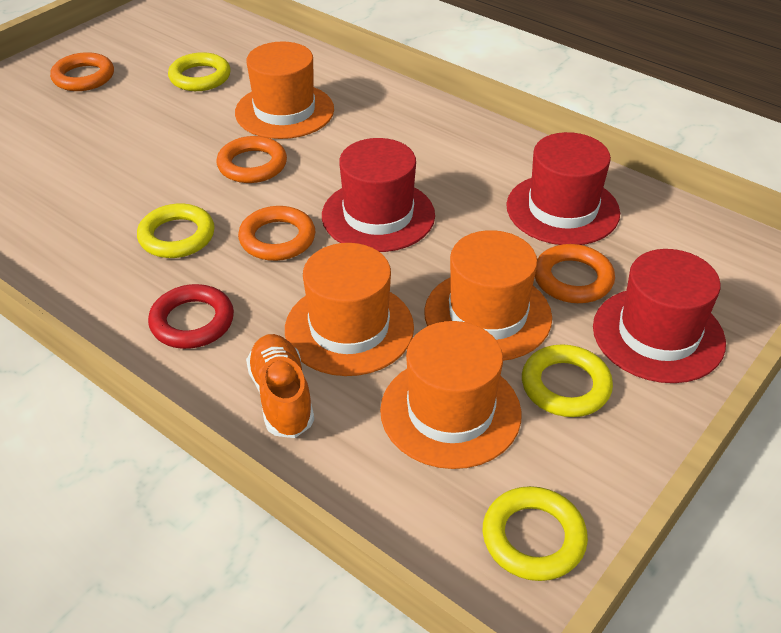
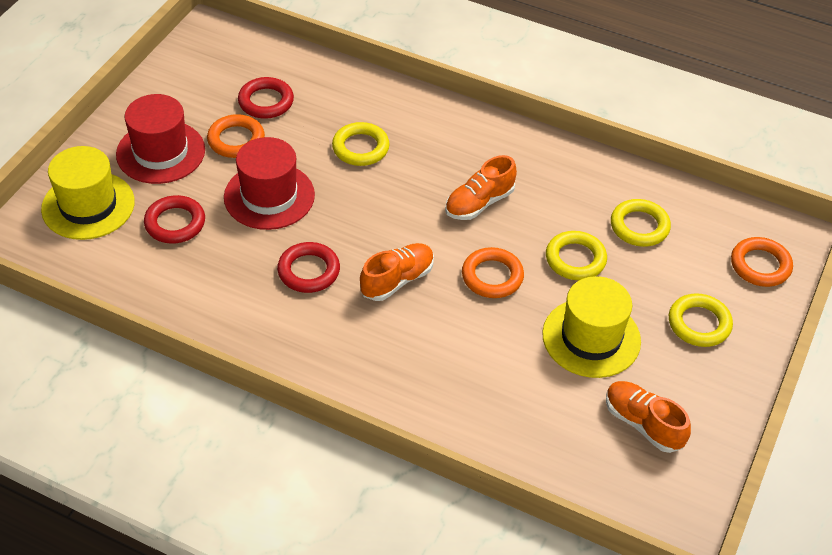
orange hat: [235,41,334,139] [285,243,414,376] [380,321,522,469] [424,230,552,361] = 4 -> none = 0
orange ring: [50,52,114,91] [216,136,287,183] [238,206,315,261] [535,244,615,303] = 4 -> [207,114,265,158] [462,247,524,298] [731,237,793,287] = 3
orange shoe: [246,334,314,438] = 1 -> [360,243,434,301] [445,155,517,220] [606,381,691,453] = 3
red hat: [322,138,435,252] [506,132,620,245] [593,249,726,383] = 3 -> [116,94,205,184] [224,137,315,230] = 2
red ring: [148,284,234,349] = 1 -> [144,195,205,244] [238,77,294,119] [277,242,340,293] = 3
yellow hat: none = 0 -> [41,146,135,240] [542,276,641,378] = 2

